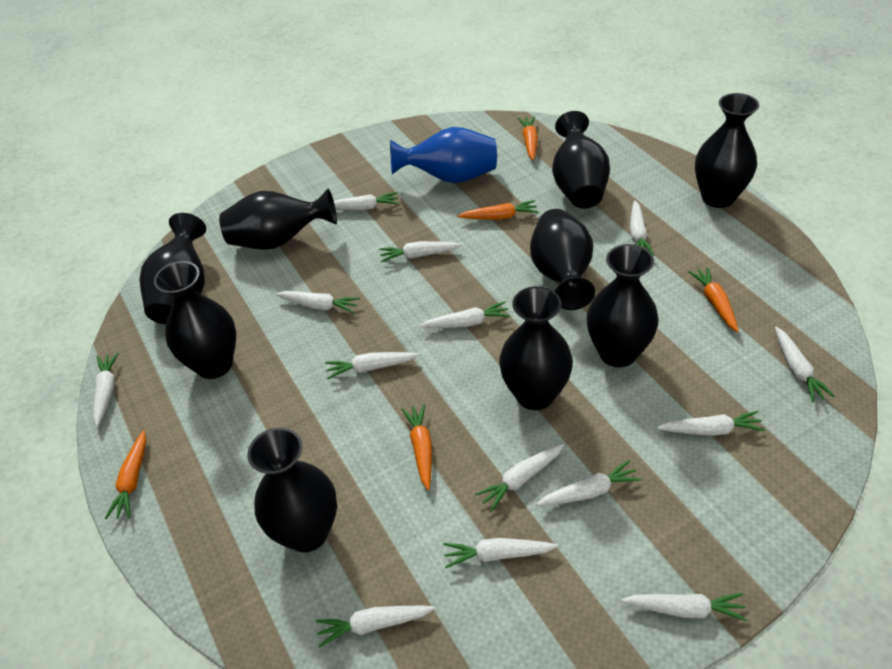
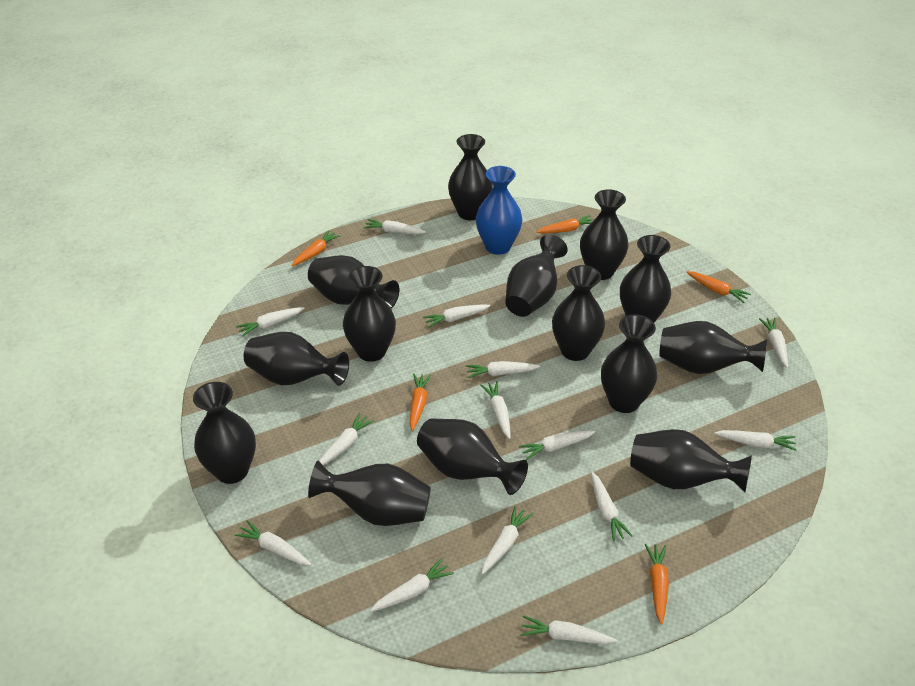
black vase: [139,213,206,325] [154,261,236,379] [219,189,337,250] [247,428,337,552] [499,286,573,410] [530,209,595,310] [552,111,610,209] [587,244,659,367] [695,93,759,208] = 9 -> [193,382,256,484] [244,332,349,386] [308,255,399,309] [308,461,431,526] [343,266,396,362] [417,418,528,495] [448,134,493,220] [505,234,568,317] [552,265,605,361] [580,189,629,280] [601,314,657,413] [620,235,671,322] [630,429,752,492] [659,321,767,374] = 14

